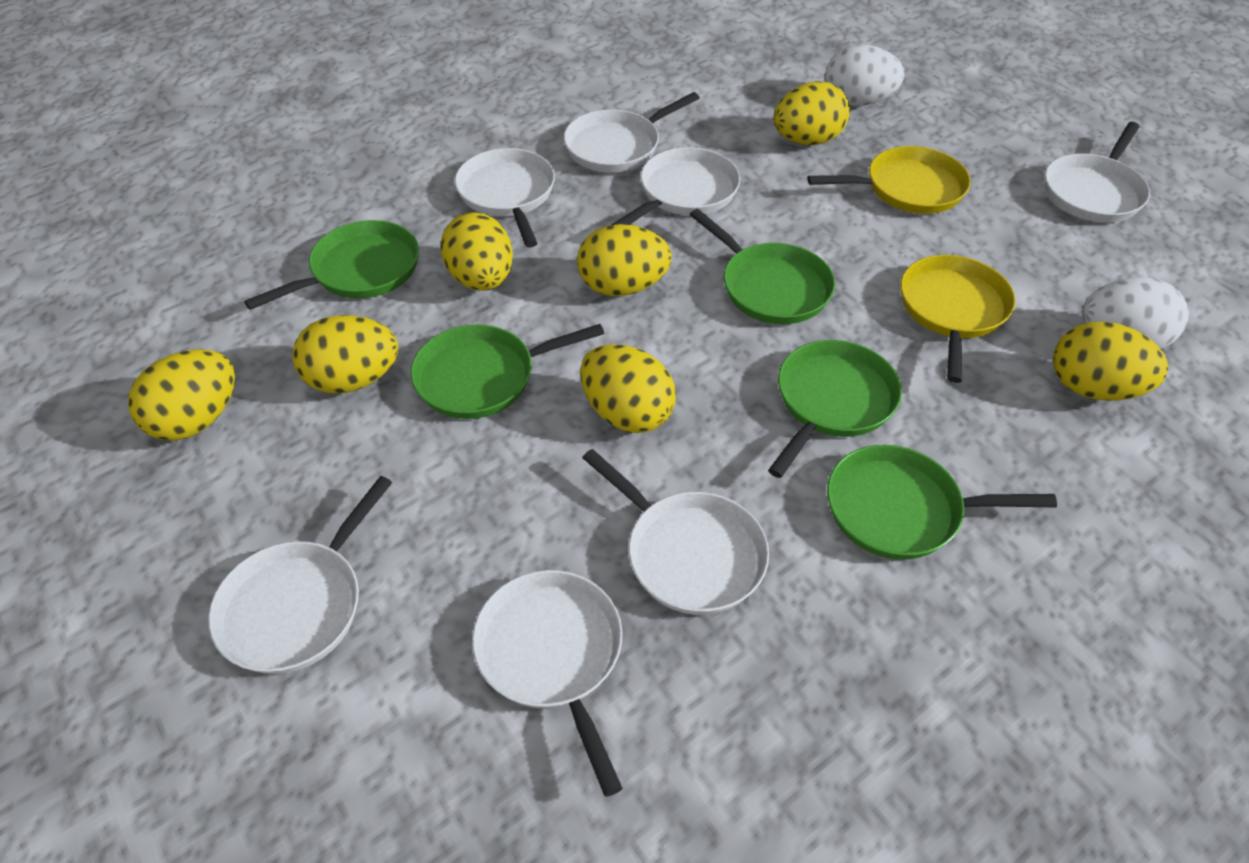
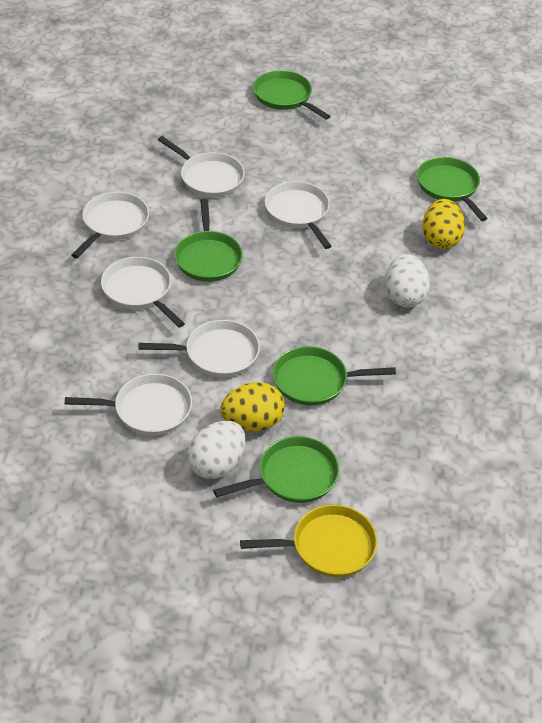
white pan: [208,476,392,674] [455,148,555,247] [472,570,623,797] [564,92,700,172] [582,449,769,615] [612,147,740,225] [1044,122,1150,222] = 7 -> [65,374,192,436] [71,192,149,258] [101,257,185,328] [138,320,260,377] [158,136,245,197] [265,181,332,249] = 6
yellow egg: [128,349,235,441] [292,315,398,394] [441,212,513,291] [577,224,672,296] [580,344,676,433] [774,81,850,145] [1053,322,1168,401] = 7 -> [220,382,285,431] [423,199,465,249] = 2
yellow pan: [807,146,971,214] [900,255,1016,383] = 2 -> [240,505,378,577] = 1

